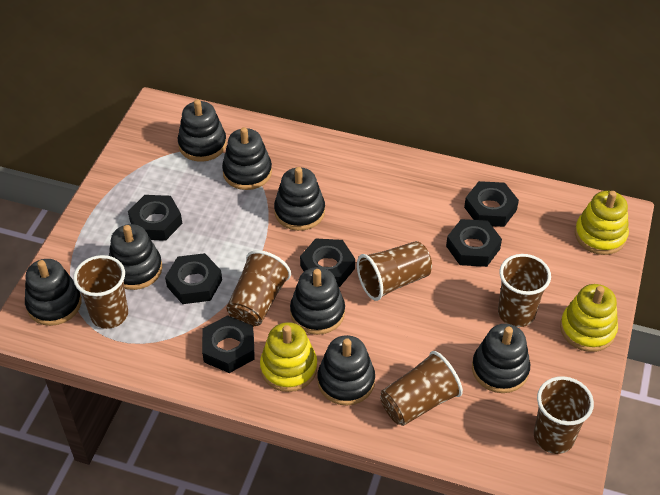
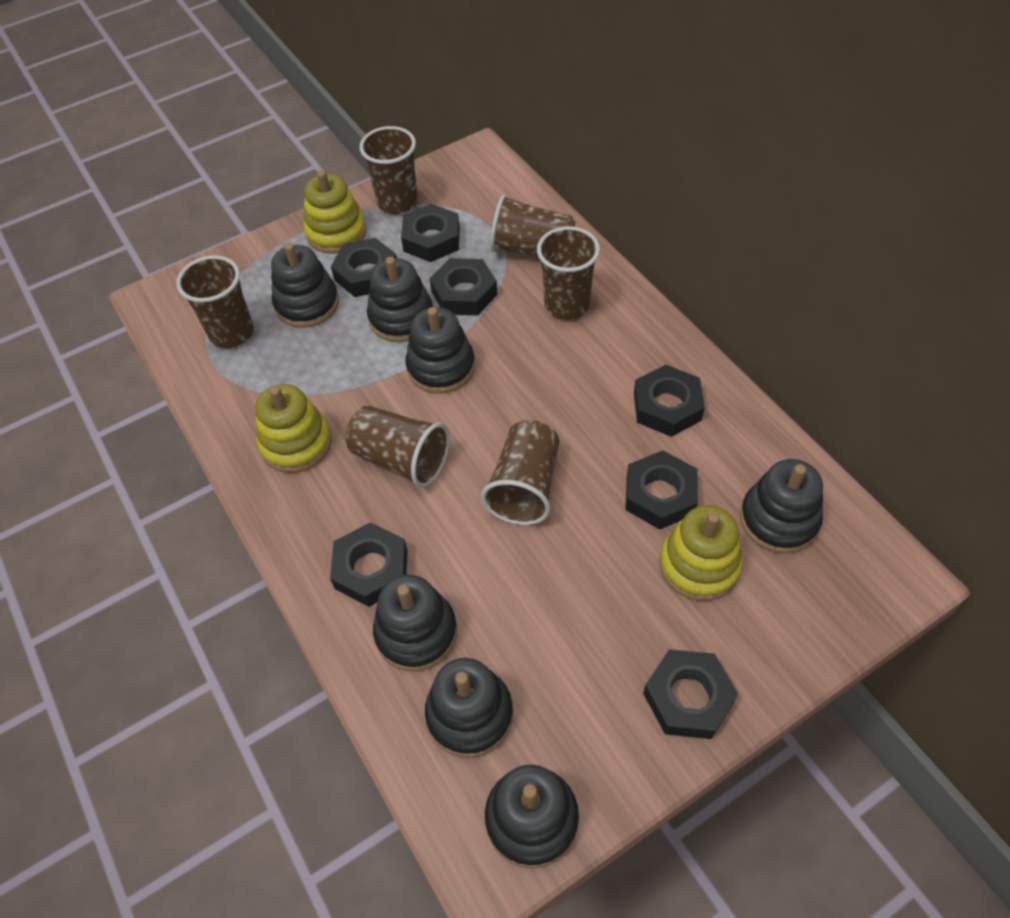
black nut: [128,195,182,241] [165,253,222,304] [202,315,255,373] [300,239,355,287] [446,219,502,267] [464,181,519,227] = 6 -> [330,522,407,607] [331,238,397,297] [401,204,460,262] [430,258,498,316] [625,450,698,530] [634,365,705,437] [643,649,738,739] = 7
black stacking toy: [25,259,82,326] [109,224,162,290] [178,99,227,162] [222,127,272,190] [274,167,325,231] [290,267,345,335] [317,335,375,405] [472,324,530,393] = 8 -> [271,243,339,328] [367,257,433,342] [373,575,457,671] [406,307,475,394] [425,658,513,758] [485,765,579,868] [740,459,823,554] = 7

